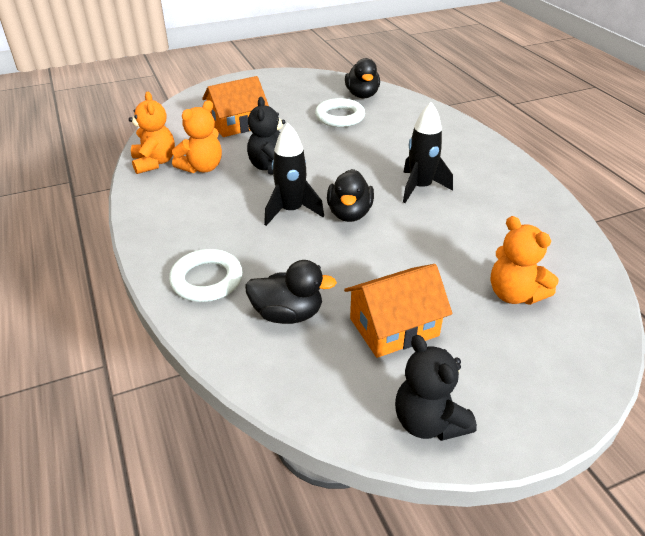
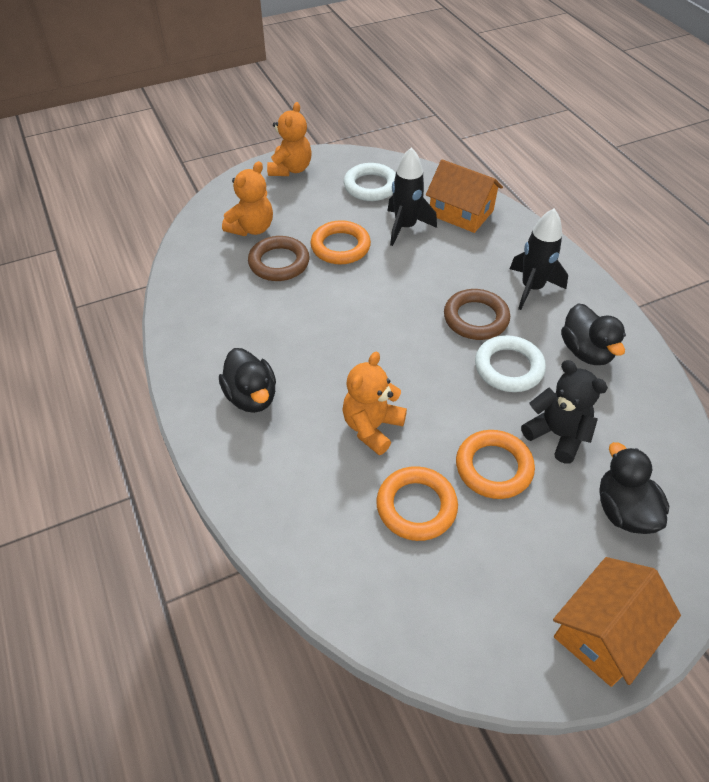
black teddy bear: [247,97,285,175] [395,335,477,441] = 2 -> [521,360,608,464] = 1
brown ring: none = 0 -> [248,236,309,281] [444,289,510,340] = 2
orange ring: none = 0 -> [310,220,371,264] [376,466,458,541] [456,430,535,499] = 3

